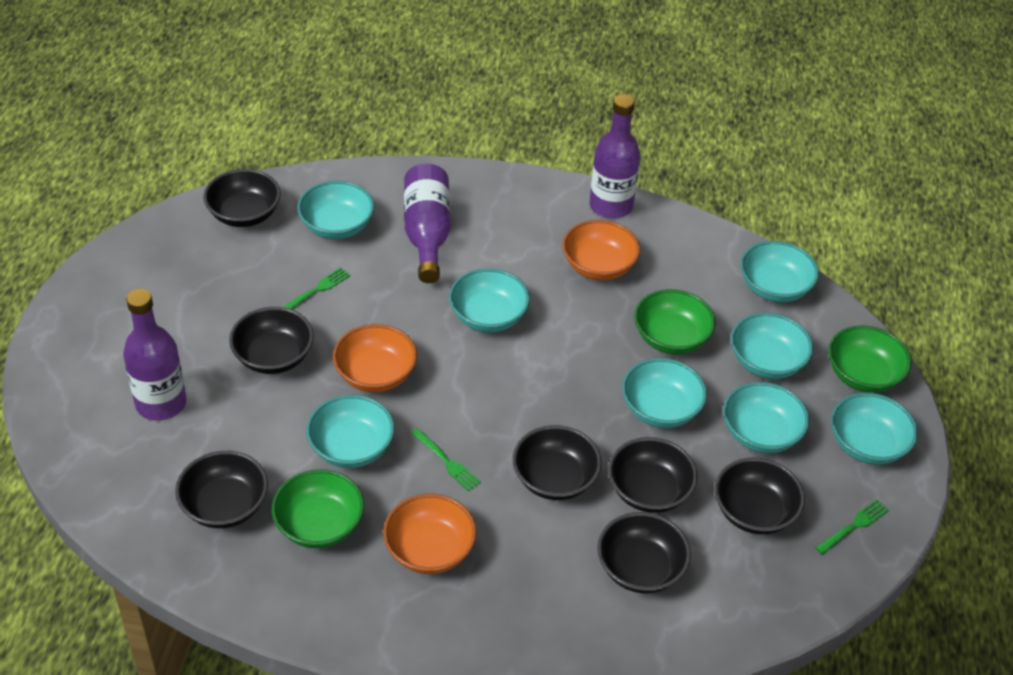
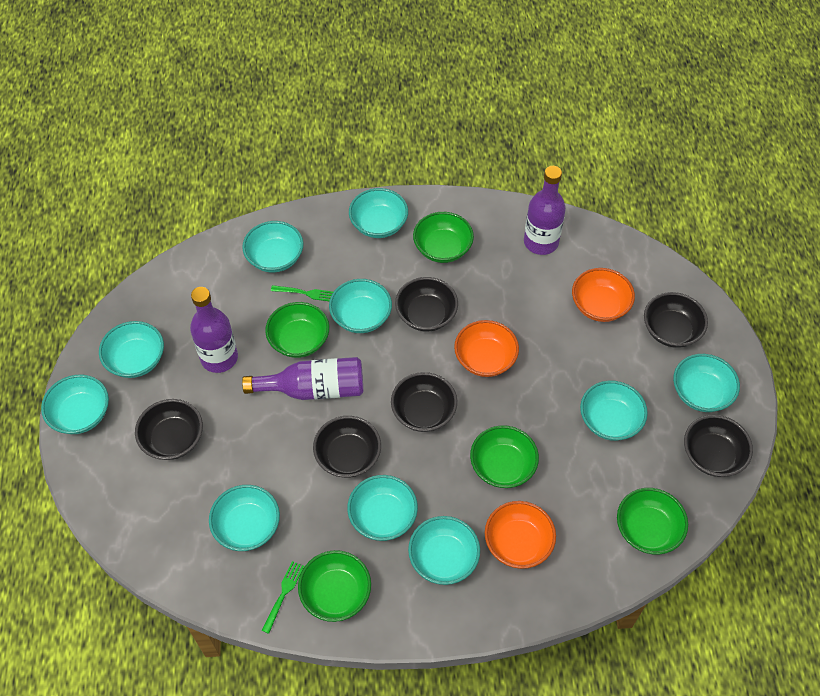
black bowl: [175,451,268,528] [203,169,281,227] [229,307,314,374] [513,425,602,500] [597,512,691,593] [608,437,698,513] [715,458,805,534] = 7 -> [135,399,203,460] [313,416,381,478] [391,372,457,432] [395,277,458,332] [644,292,708,348] [684,415,753,477] = 6
green bowl: [272,469,364,548] [634,289,716,354] [828,325,912,393] = 3 -> [265,302,329,358] [298,550,371,622] [413,212,474,263] [470,425,539,488] [617,488,688,555] = 5
green fork: [283,267,350,309] [411,428,481,491] [815,499,889,555] = 3 -> [261,561,304,634] [271,285,333,301] = 2
turquoise bowl: [297,181,375,239] [306,395,395,468] [449,268,530,333] [622,358,707,428] [723,382,809,453] [731,313,813,379] [740,241,819,303] [831,393,918,465] = 8 -> [41,374,109,434] [99,321,164,378] [209,485,280,551] [242,221,304,272] [329,279,392,333] [347,475,418,541] [349,188,408,238] [408,516,480,585] [580,380,648,441] [673,354,740,412] = 10

